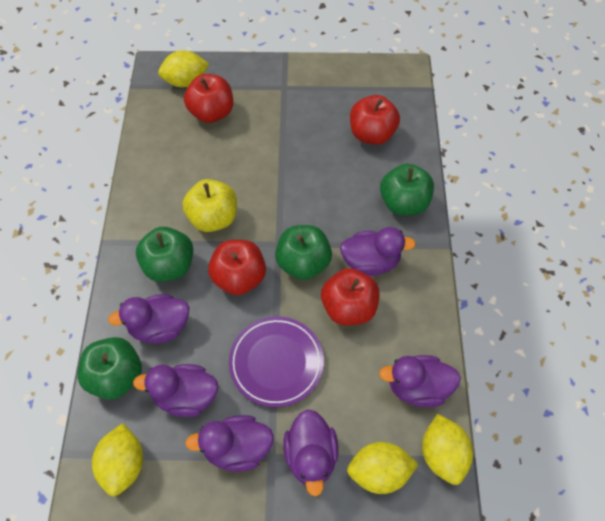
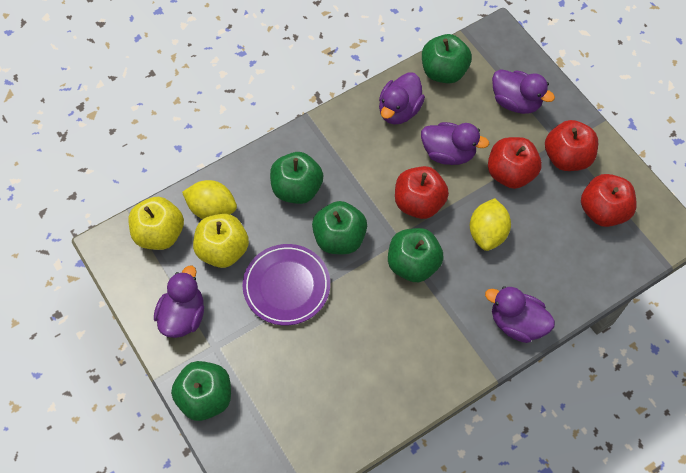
green apple: [77,337,142,400] [136,227,193,282] [275,225,332,280] [380,164,434,216] = 4 -> [171,361,231,421] [270,152,323,204] [312,201,367,254] [388,228,444,282] [422,34,472,83] = 5
purple duck: [108,294,189,343] [133,364,218,417] [185,415,274,472] [284,409,338,496] [340,227,416,276] [379,355,461,408] = 6 -> [154,266,204,338] [379,72,425,125] [421,122,489,165] [485,286,555,343] [492,69,555,114] = 5
yellow apple: [183,179,237,232] = 1 -> [128,197,184,250] [193,214,249,268] = 2
yellow lemon: [92,423,143,497] [158,50,209,87] [347,442,419,494] [422,414,473,485] = 4 -> [182,180,237,219] [470,198,511,251] = 2

